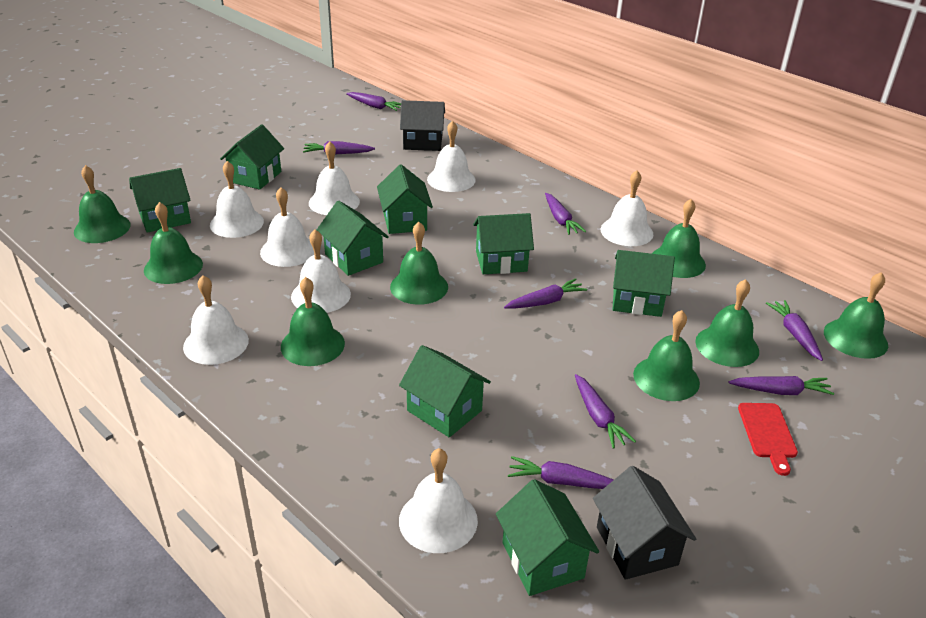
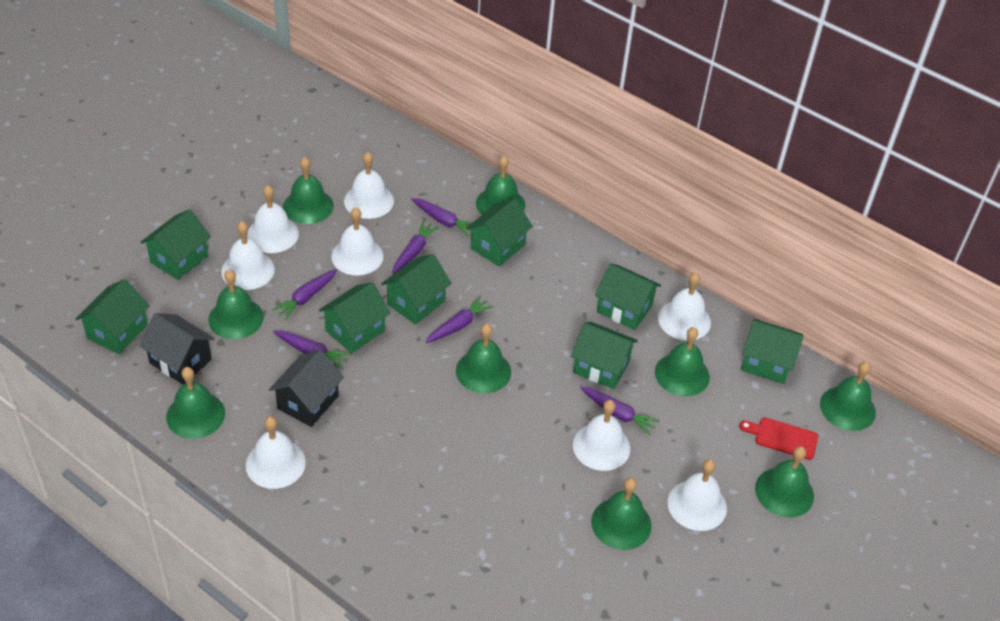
green bell: [74,165,130,243] [144,202,203,284] [281,277,345,366] [390,222,448,305] [633,310,700,401] [652,199,706,278] [695,279,759,367] [824,272,888,359] = 8 -> [166,367,225,439] [208,269,264,339] [283,157,334,224] [456,324,511,393] [476,155,525,215] [591,478,652,550] [655,327,710,396] [755,446,814,517] [820,362,876,431] = 9
purple carrot: [303,141,375,154] [346,92,401,111] [504,278,587,309] [508,456,614,489] [545,193,586,235] [575,374,636,449] [729,376,834,395] [766,300,823,361] = 8 -> [272,269,337,320] [273,331,352,369] [392,221,439,274] [411,198,472,237] [425,296,493,343] [580,387,660,435] = 6

